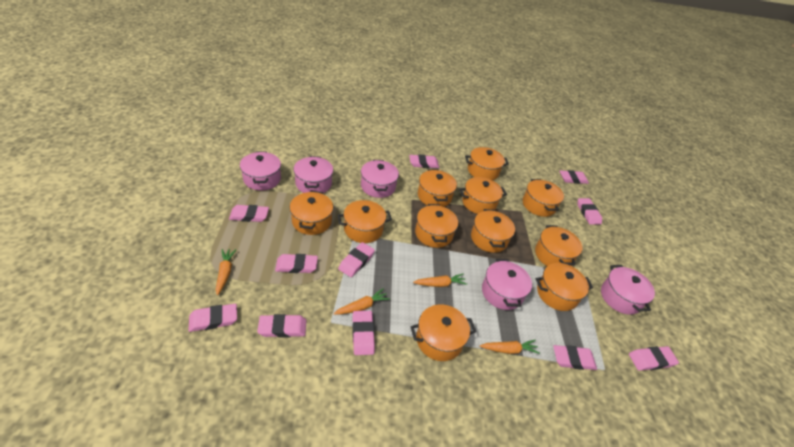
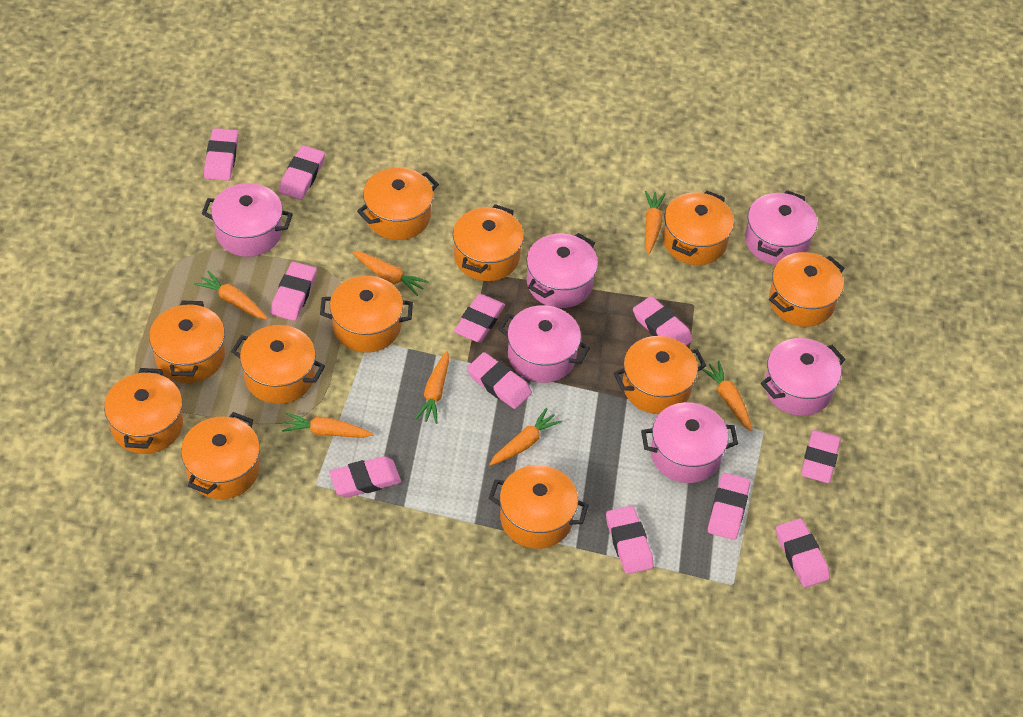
orange carrot: [216,249,236,295] [334,288,390,315] [413,274,467,287] [480,340,540,354] = 4 -> [194,271,268,320] [282,413,373,438] [352,251,429,296] [415,351,449,424] [489,408,562,466] [645,191,666,254] [702,361,752,431] = 7
pink pot: [240,151,281,191] [293,156,333,193] [361,160,399,198] [482,259,532,310] [601,265,655,315] = 5 -> [202,183,293,257] [498,305,590,383] [526,233,598,308] [641,402,738,483] [745,190,817,265] [761,338,846,416] = 6

